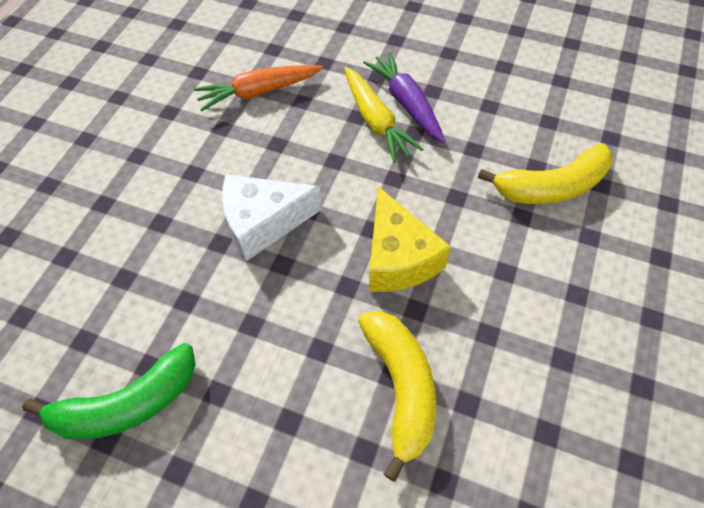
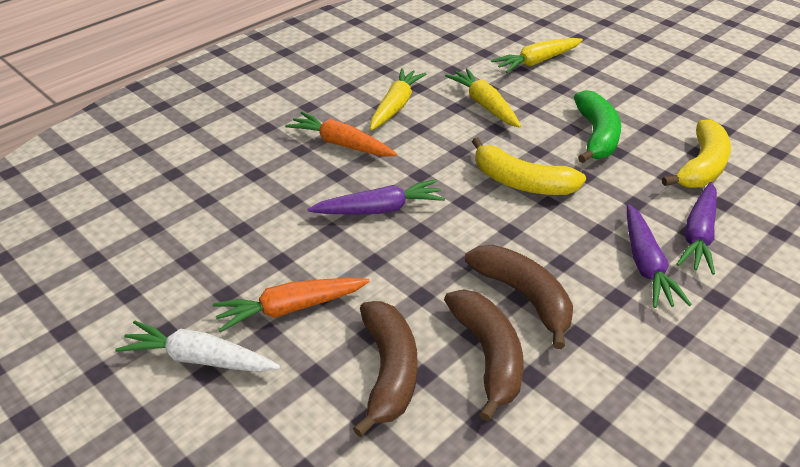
brown banana: none = 0 -> [353,301,418,437] [444,290,524,422] [465,245,573,349] = 3
orange carrot: [194,65,323,111] = 1 -> [213,278,370,332] [285,112,397,157] = 2
purple carrot: [363,51,445,143] = 1 -> [307,179,445,214] [627,204,692,308] [677,182,717,275] = 3
white carrot: none = 0 -> [115,320,280,372] = 1
white cheese: [222,174,322,261] = 1 -> none = 0
yellow carrot: [344,67,423,163] = 1 -> [370,68,426,130] [445,68,521,128] [491,38,583,73] = 3
yellow cheese: [369,186,451,292] = 1 -> none = 0

